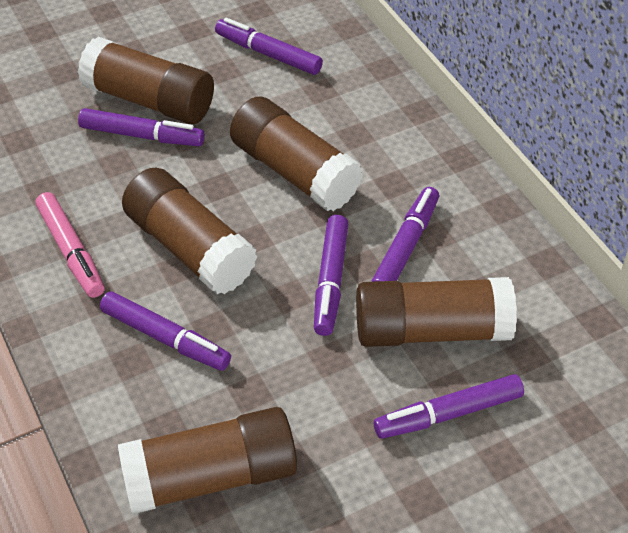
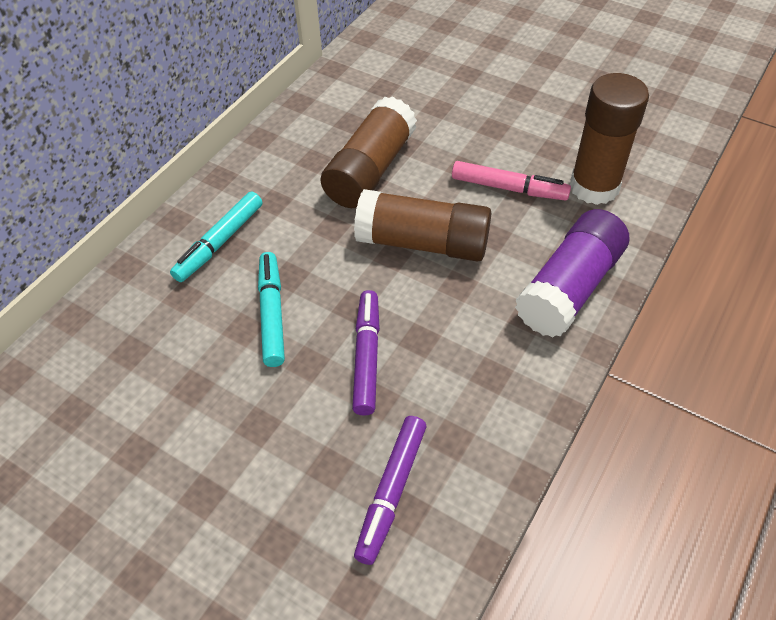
brown glue stick: [78,37,214,124] [118,407,297,514] [122,168,257,294] [230,97,363,211] [356,277,517,347] = 5 -> [320,96,417,208] [354,189,491,261] [570,73,649,205] = 3
purple glue stick: none = 0 -> [515,209,629,338] = 1
purple marker: [78,108,205,146] [100,291,231,371] [215,18,323,75] [314,215,348,336] [371,187,439,282] [374,374,524,439] = 6 -> [352,290,380,416] [354,416,426,565] = 2
turquoise marker: none = 0 -> [170,192,262,282] [258,252,285,367] = 2

